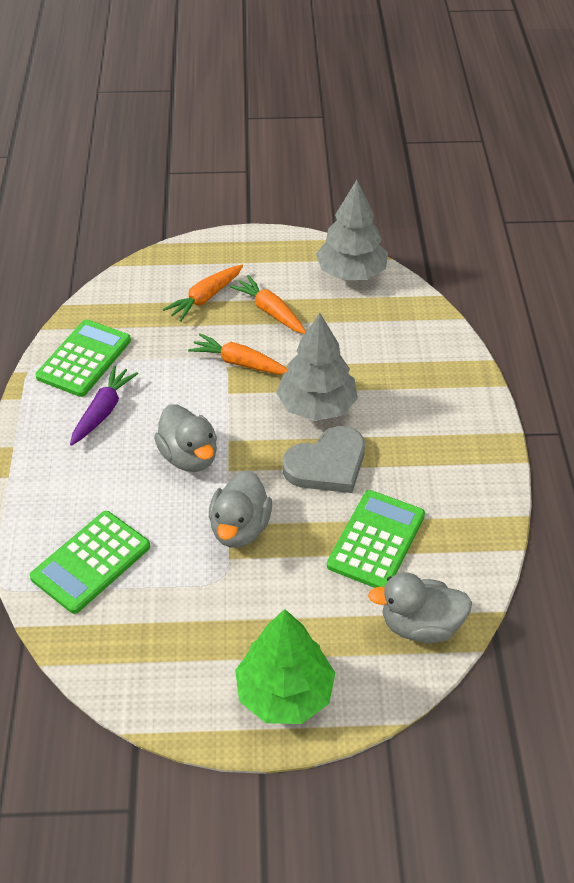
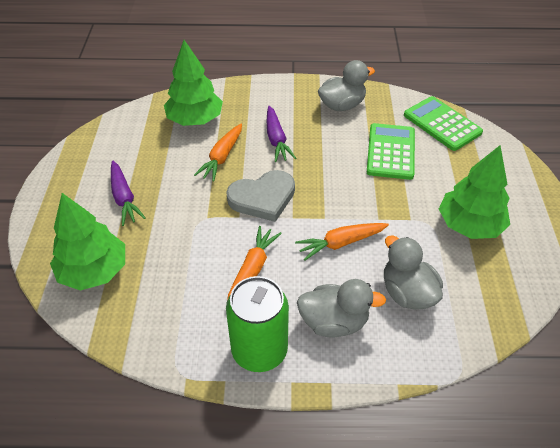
green calculator: [30,511,150,614] [35,319,131,397] [327,490,425,588] = 3 -> [367,123,415,180] [404,96,483,151] = 2
green can: none = 0 -> [226,276,289,372] = 1
green tree: [235,609,335,724] = 1 -> [50,193,125,291] [164,40,223,126] [439,145,510,239] = 3
grey tree: [276,313,358,421] [316,180,388,280] = 2 -> none = 0
purple carrot: [70,365,138,446] = 1 -> [111,161,146,226] [267,106,296,162] = 2

